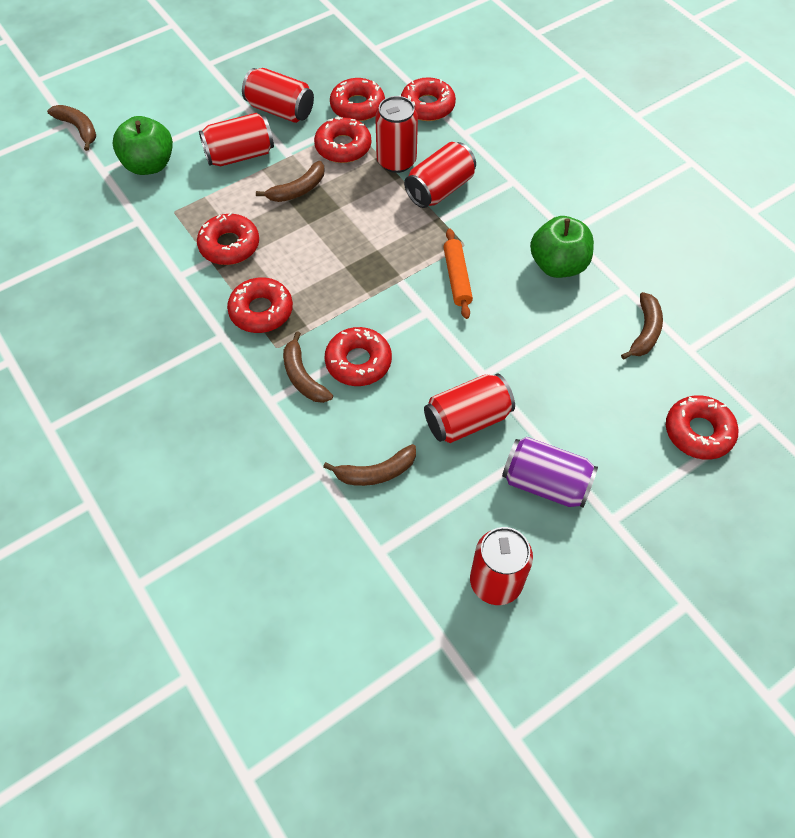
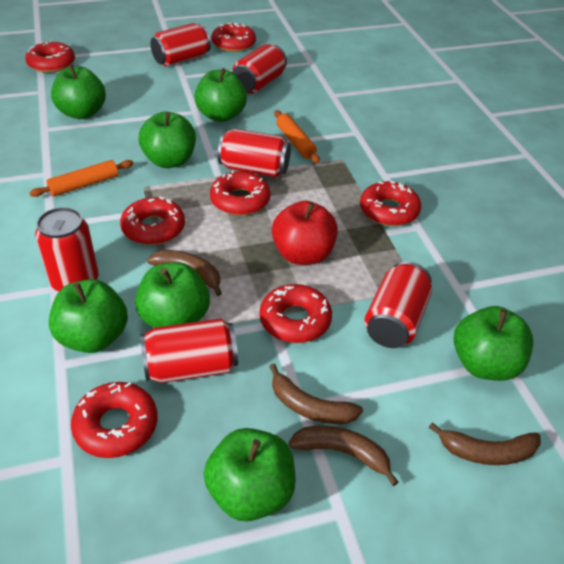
brown banana: [47,105,96,151] [256,161,325,202] [283,331,333,403] [323,444,416,486] [621,292,663,360] = 5 -> [147,250,222,296] [269,364,363,424] [288,425,398,486] [429,422,541,465] = 4
green apple: [113,116,173,175] [530,216,594,278] = 2 -> [49,279,128,353] [51,64,106,119] [135,262,210,328] [138,112,196,168] [194,68,247,122] [203,428,296,522] [454,306,533,381] = 7
orange rolling pin: [444,228,473,319] = 1 -> [29,160,134,197] [274,110,320,163] = 2
purple can: [502,437,598,508] = 1 -> none = 0
red apple: none = 0 -> [272,201,338,265] = 1

